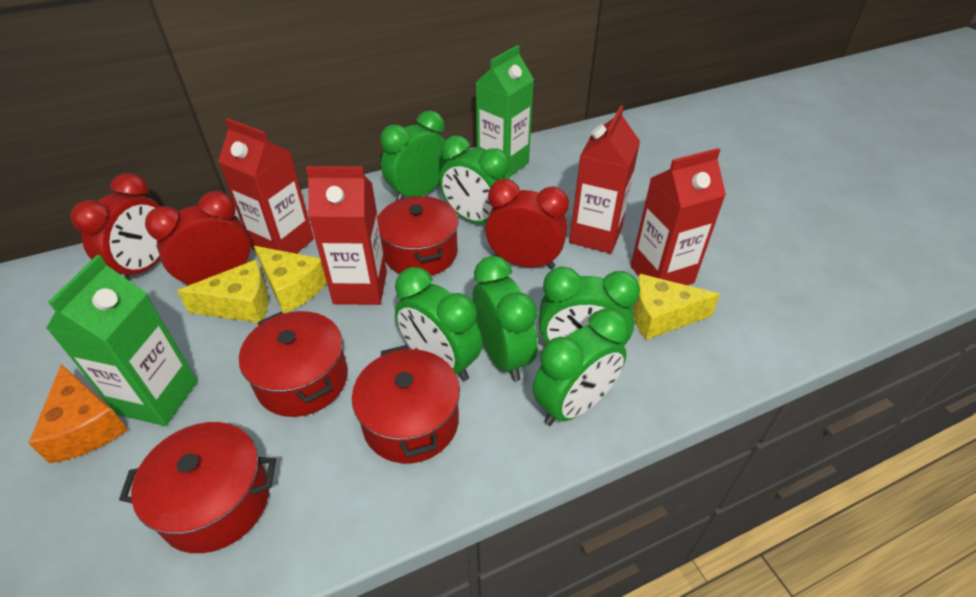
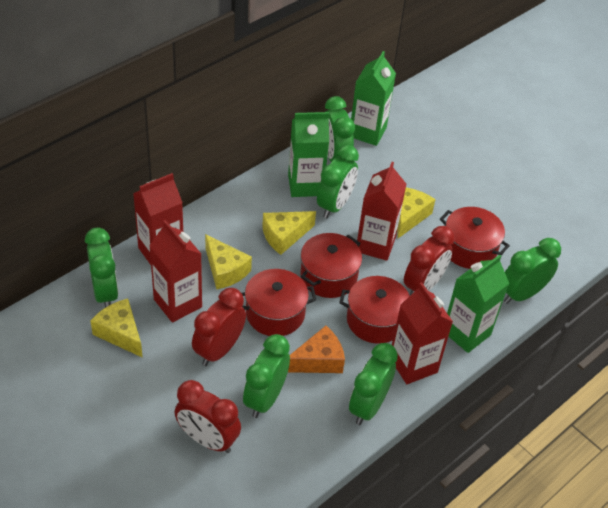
green carton: [46,255,198,426] [476,45,534,177] = 2 -> [288,112,329,197] [351,51,396,146] [447,255,509,353] = 3
yellow cheese: [177,260,269,323] [254,246,327,313] [633,274,720,340] = 3 -> [91,299,143,358] [205,234,252,289] [262,211,316,255] [397,187,436,238] = 4

